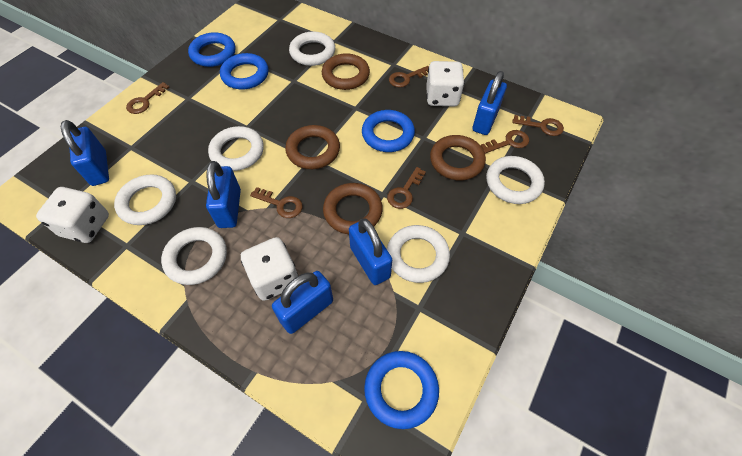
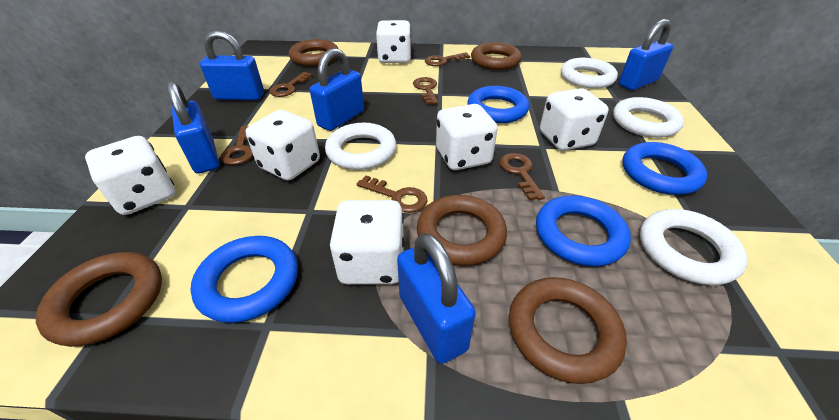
brown ring: [285,125,340,169] [322,53,370,90] [323,183,383,234] [430,135,486,181] = 4 -> [36,252,162,347] [289,39,338,66] [417,195,507,266] [471,42,522,70] [509,277,627,384] = 5
white dice: [36,187,109,243] [241,237,298,301] [426,61,464,106] = 3 -> [85,136,175,215] [246,110,320,181] [329,200,404,285] [376,20,412,63] [436,104,498,170] [540,88,609,151] = 6
white ring: [114,174,176,225] [161,227,227,285] [208,126,264,171] [289,31,335,66] [387,225,450,283] [486,156,545,204] = 6 -> [325,123,396,170] [561,58,618,89] [613,97,684,138] [640,209,748,285] = 4

